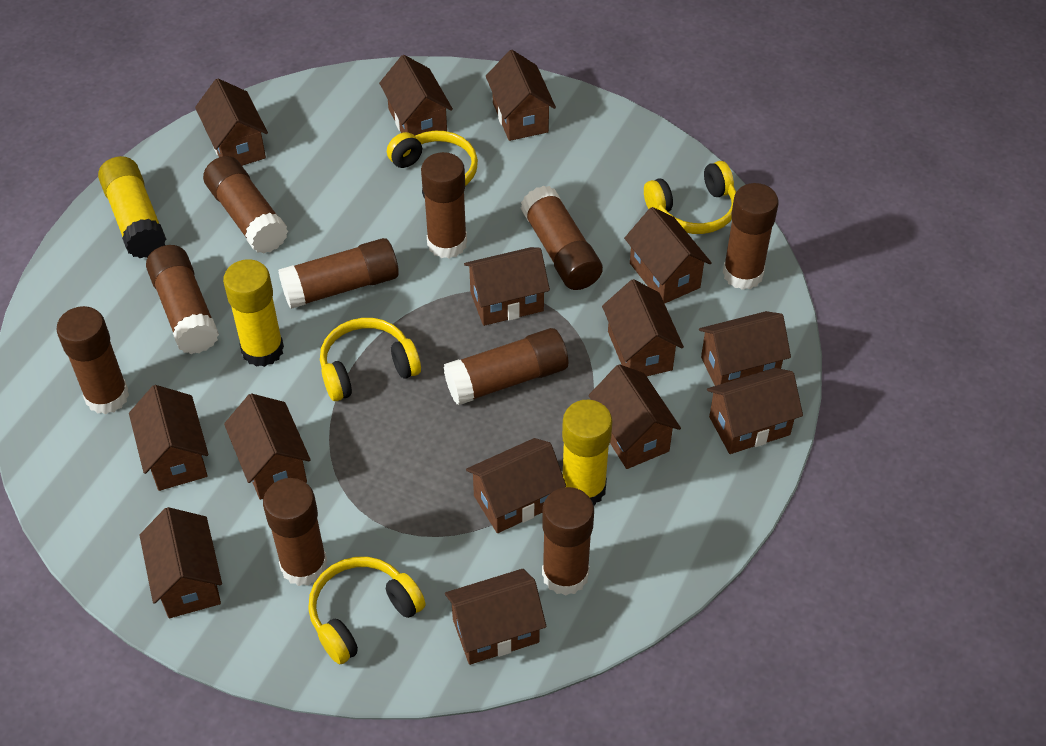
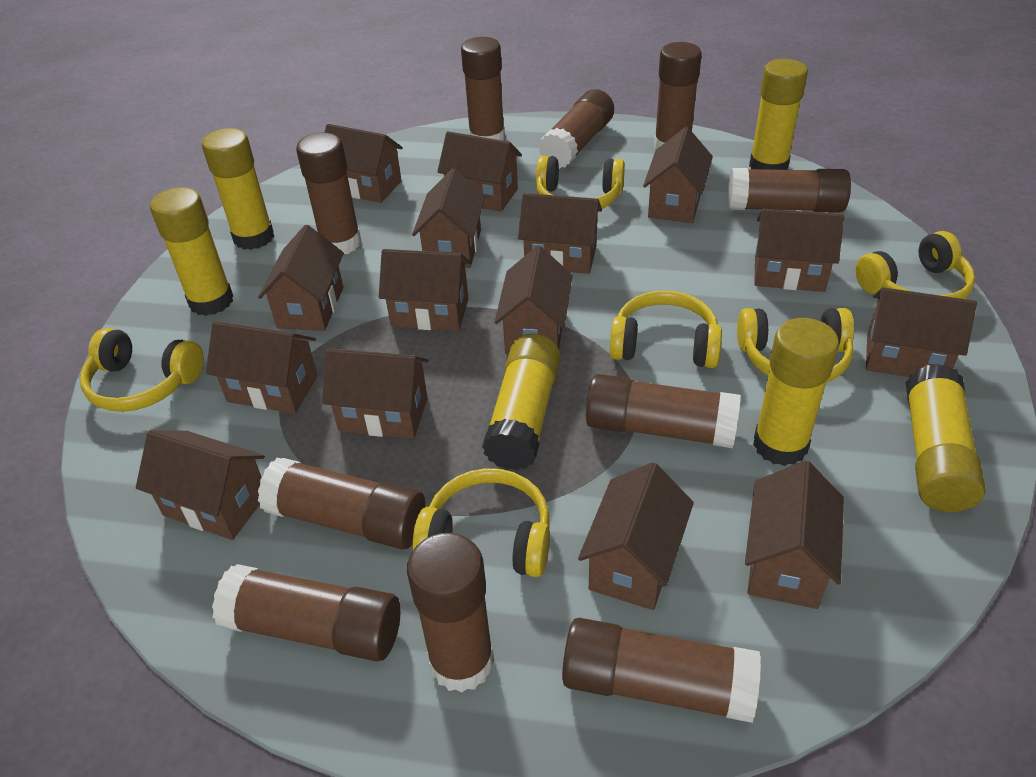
brown house: [129,385,209,491] [139,507,222,618] [195,78,268,166] [224,394,310,500] [379,55,453,136] [445,569,546,665] [464,247,550,326] [466,438,566,533] [486,50,556,141] [588,364,681,469] [602,279,684,376] [624,207,712,304] [699,311,791,386] [707,368,803,454] = 14 -> [136,430,265,540] [206,321,318,414] [258,225,344,331] [322,348,429,439] [324,124,403,203] [379,249,470,331] [412,169,485,268] [437,131,522,212] [494,246,573,354] [518,193,602,274] [578,462,694,610] [643,127,713,223] [745,461,844,609] [754,209,844,292] [866,287,977,377] = 15
yellow glue stick: [98,156,166,258] [223,259,284,367] [562,400,613,506] = 3 -> [150,187,233,316] [202,128,274,250] [482,333,561,470] [749,59,808,170] [753,318,839,466] [906,364,986,512] = 6
yellow headphones: [308,557,426,664] [320,318,421,401] [387,131,478,199] [644,161,736,234] = 4 -> [80,328,204,412] [413,468,550,577] [536,155,625,209] [610,291,722,368] [737,308,854,382] [856,231,975,299] = 6

